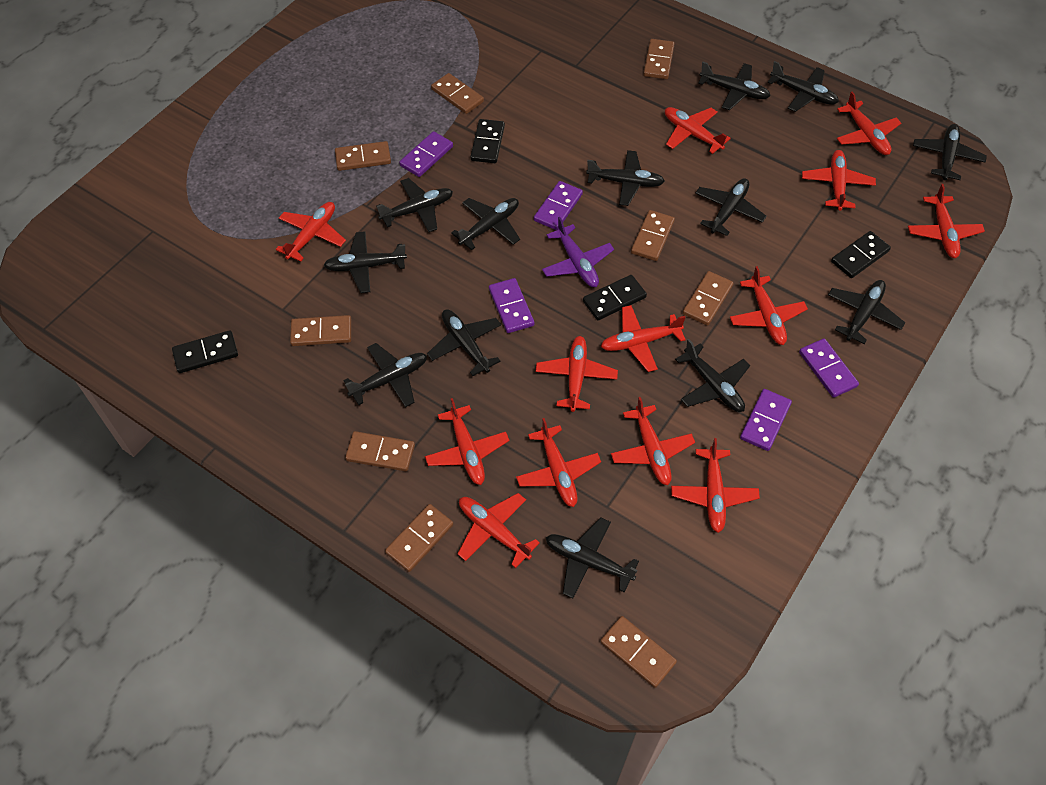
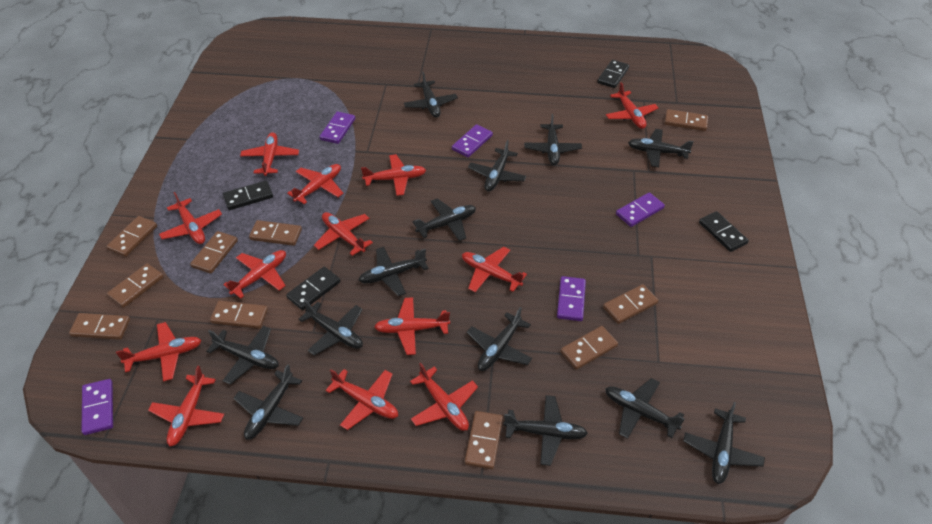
brown domino: [290,315,352,346] [335,141,391,171] [345,431,415,472] [385,504,454,572] [431,73,484,114] [600,616,677,688] [631,210,675,261] [643,39,675,79] [683,271,733,326] = 9 -> [69,313,130,340] [106,216,157,257] [107,263,164,308] [190,231,238,274] [210,300,268,329] [249,220,302,246] [465,411,503,470] [560,326,618,370] [603,284,659,324] [664,109,708,131] = 10
purple plane: [542,217,614,287] = 1 -> none = 0

